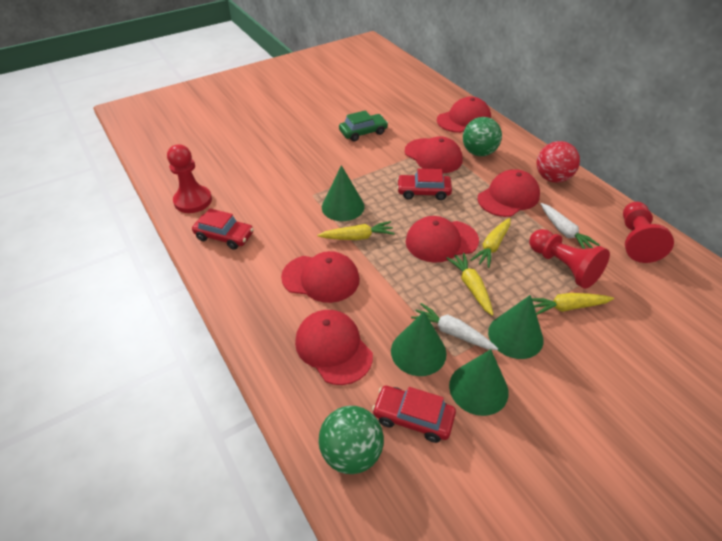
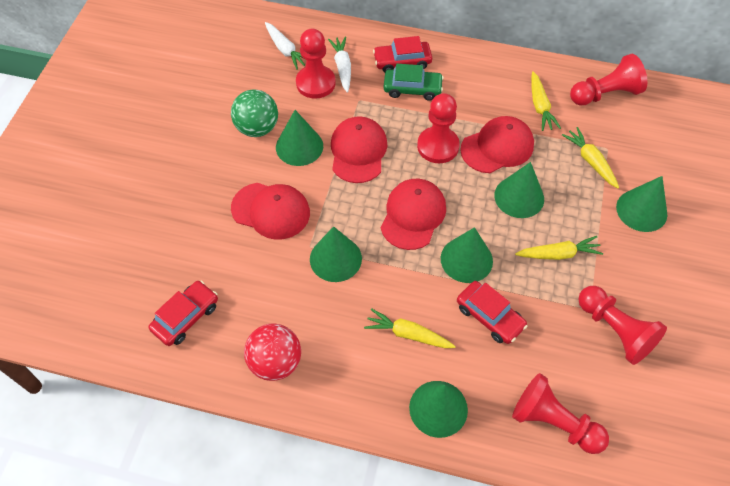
green ball: [318,406,384,474] [463,117,502,156] = 2 -> [231,90,278,137] = 1
green cone: [322,165,365,221] [391,312,447,376] [449,349,509,416] [488,295,543,359] = 4 -> [276,110,323,166] [310,226,362,282] [409,381,468,438] [441,227,493,283] [494,162,544,218] [616,176,667,232] = 6
red cap: [281,251,360,303] [295,310,373,385] [405,136,462,173] [406,216,479,263] [437,96,491,133] [477,169,540,217] = 6 -> [231,183,310,240] [331,116,387,183] [381,179,446,250] [460,116,534,173] = 4
red pawn: [167,144,212,213] [529,229,610,289] [623,202,674,263] = 3 -> [296,29,336,99] [417,93,460,163] [512,373,609,454] [570,54,647,106] [578,286,667,365] = 5

